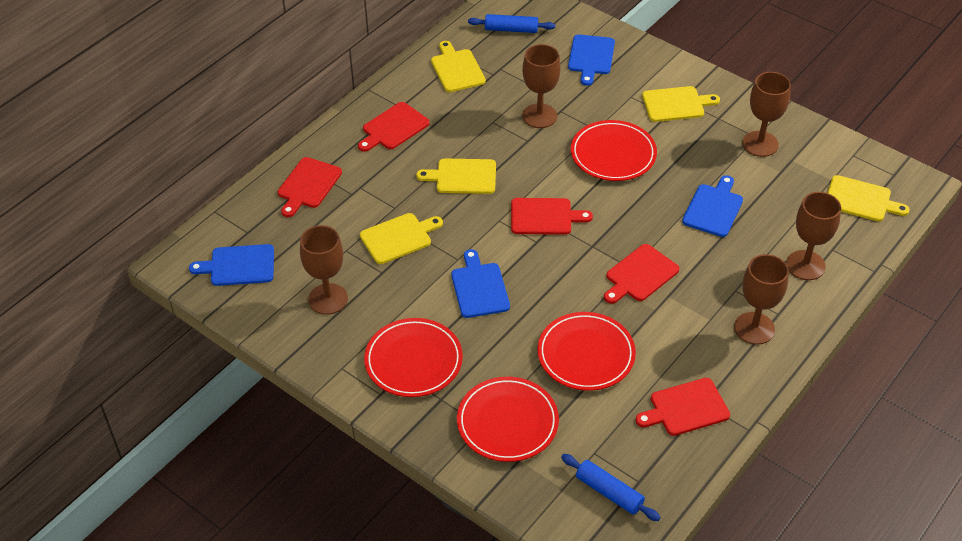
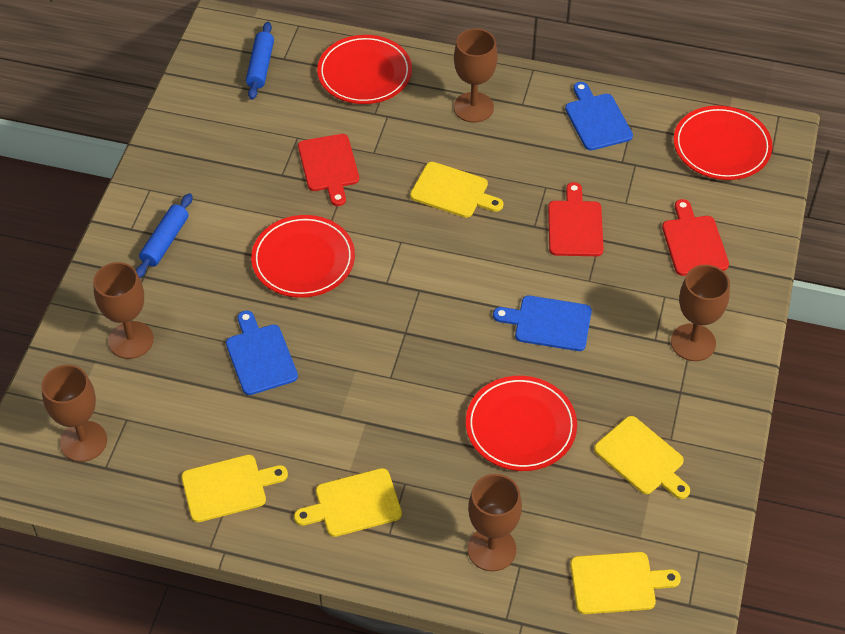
blue cutting board: [189,244,274,286] [451,249,510,318] [568,34,615,86] [682,175,743,237] = 4 -> [226,311,298,395] [493,296,592,351] [565,82,633,151] = 3
red cutting board: [278,157,342,217] [358,102,430,152] [511,198,593,235] [604,244,679,304] [636,378,730,436] = 5 -> [298,134,359,206] [548,182,604,256] [662,199,729,276] = 3

